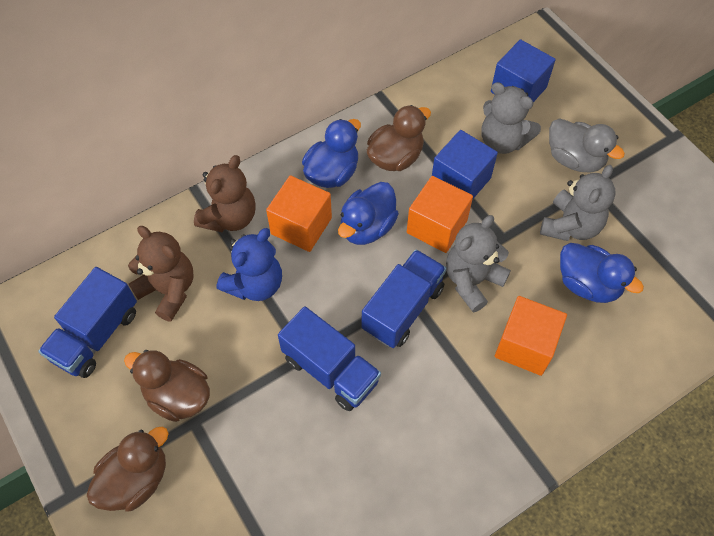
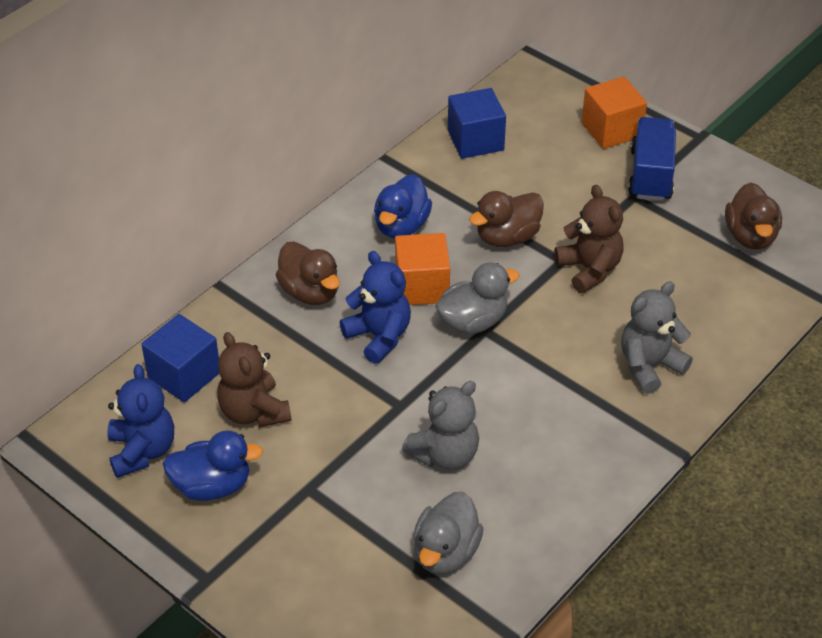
blue duck: [302,119,361,188] [338,182,399,245] [560,243,644,303] = 3 -> [163,430,263,501] [374,174,432,238] = 2
blue teddy bear: [217,228,282,301] = 1 -> [107,364,174,478] [340,251,411,364] = 2
blue truck: [38,267,137,378] [278,306,381,411] [362,249,447,348] = 3 -> [628,117,676,201] = 1
grey duck: [549,118,625,173] = 1 -> [413,492,484,574] [435,263,519,334] = 2
grey teddy bear: [446,215,511,312] [482,82,541,154] [540,165,616,241] = 3 -> [402,381,479,470] [621,281,693,394] = 2
orange cube: [266,175,332,252] [407,176,473,253] [495,296,567,376] = 3 -> [395,233,450,305] [582,76,647,149] = 2

